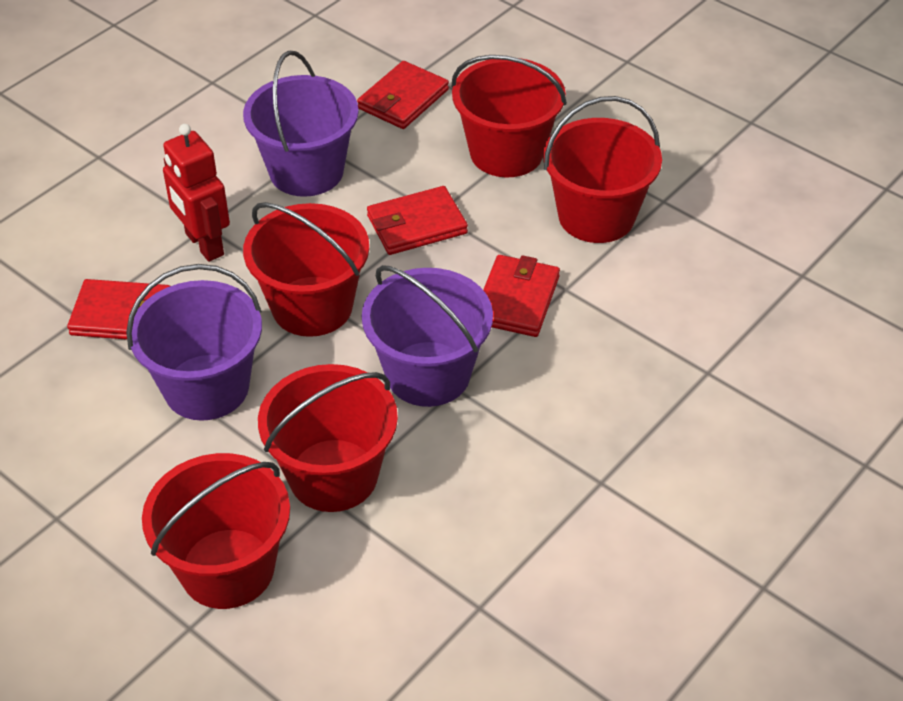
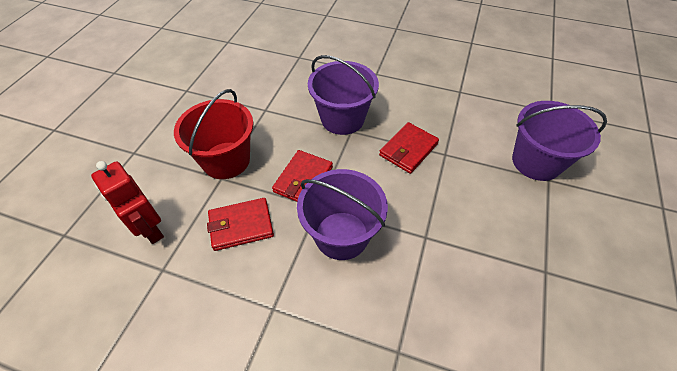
red bucket: [142,453,290,609] [243,202,369,337] [258,364,398,512] [451,55,567,177] [543,96,662,243] = 5 -> [174,89,253,179] = 1
red wallet: [67,279,170,340] [357,61,449,129] [367,186,468,255] [483,255,560,337] = 4 -> [207,198,274,251] [272,150,333,202] [379,122,439,174] = 3

